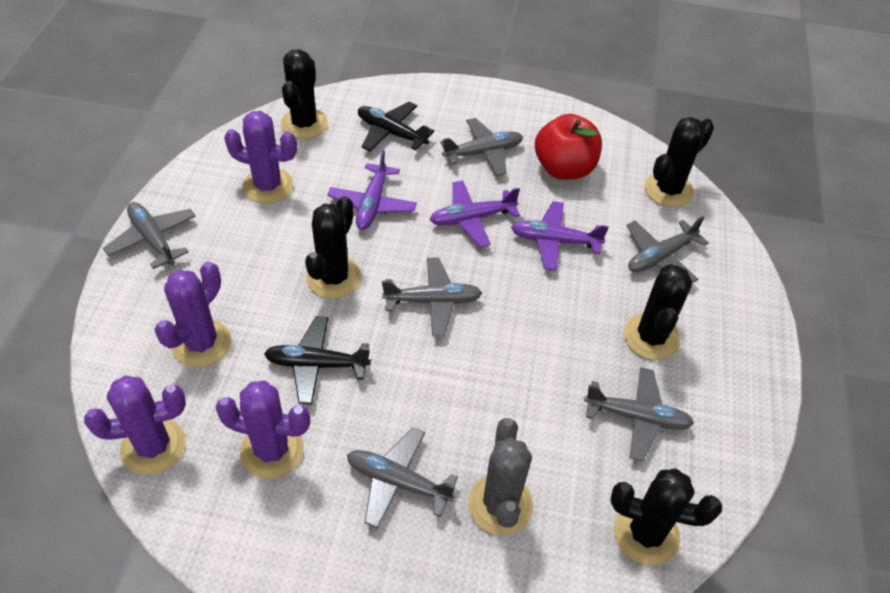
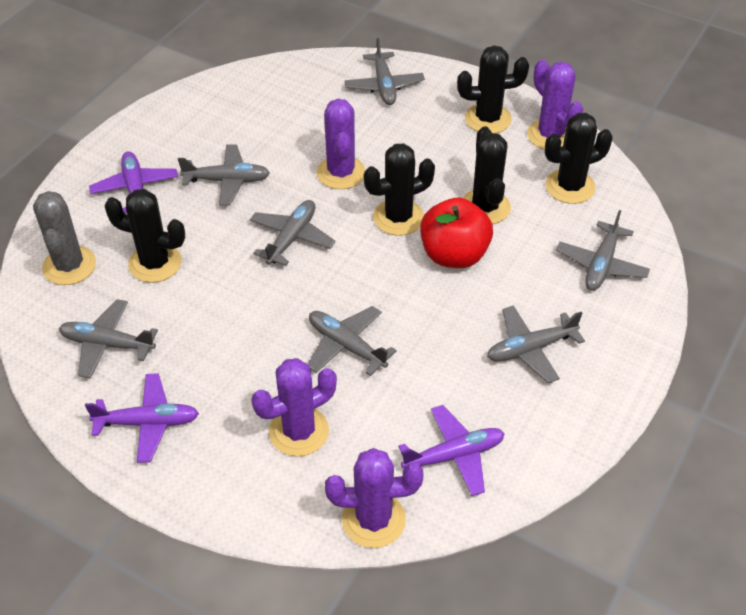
black plane: [264,316,371,405] [358,102,434,152] = 2 -> none = 0
grey plane: [103,202,196,269] [347,427,458,529] [382,258,482,336] [440,118,523,176] [584,367,694,461] [626,216,709,284] = 6 -> [59,299,158,378] [178,144,270,205] [250,200,336,266] [308,306,397,376] [344,38,425,105] [487,305,585,383] [556,210,650,291] = 7

